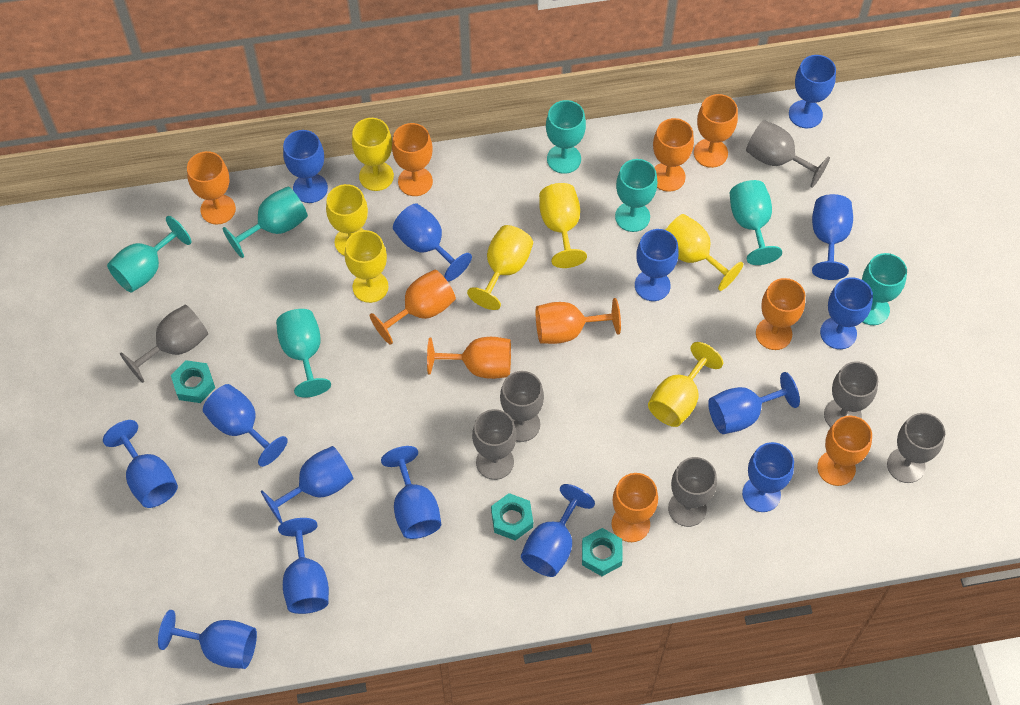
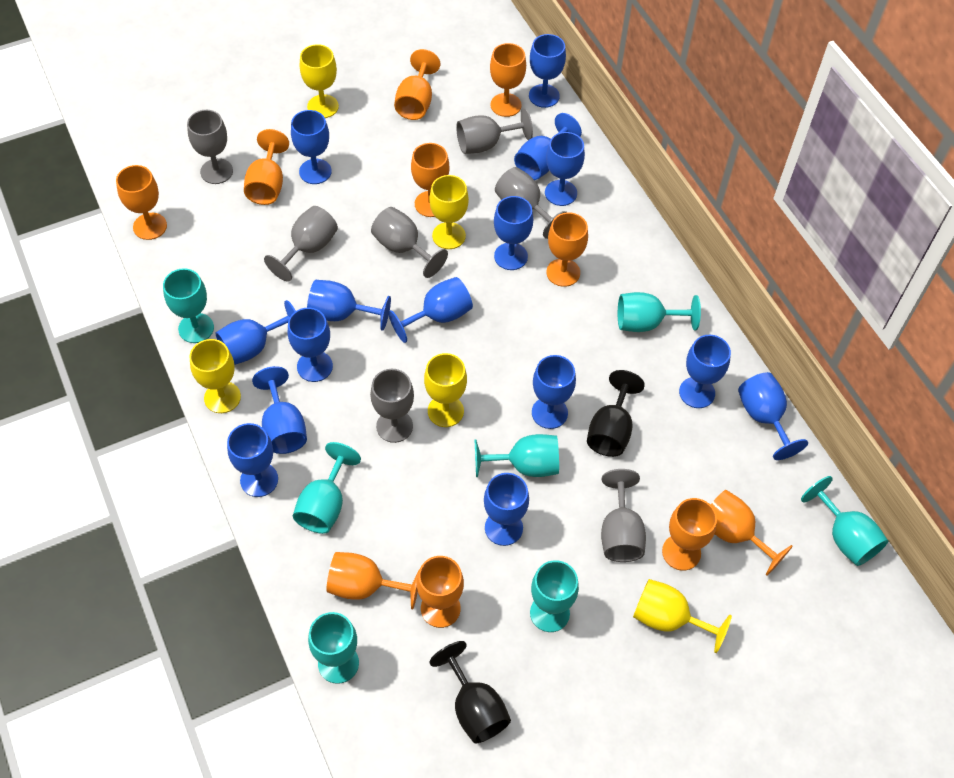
black goblet: none = 0 -> [429,641,511,743] [587,370,645,457] = 2
turquoise nut: [171,360,215,403] [491,493,533,541] [582,528,623,576] = 3 -> none = 0
yellow goblet: [326,184,368,256] [345,230,388,303] [352,118,394,191] [467,225,533,310] [539,183,587,268] [648,342,723,427] [666,214,743,291] = 7 -> [189,339,241,413] [300,44,339,118] [424,353,467,427] [429,175,469,249] [633,579,732,653] = 5

